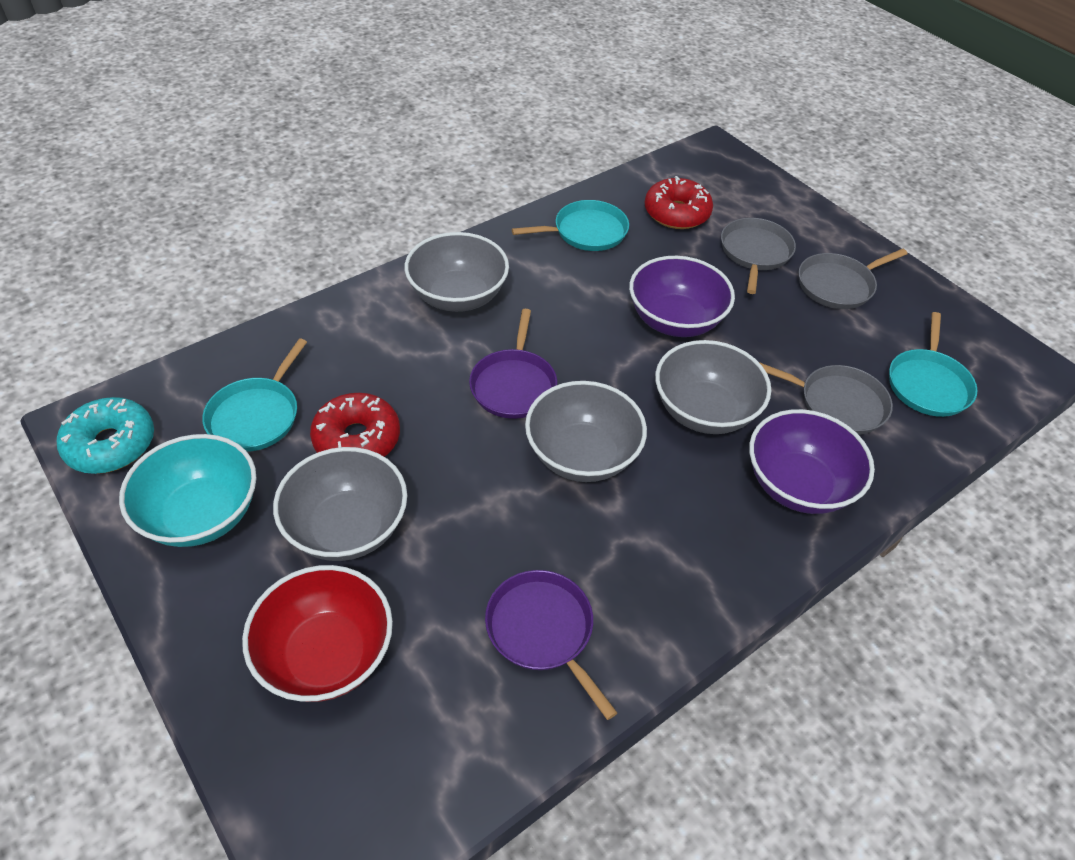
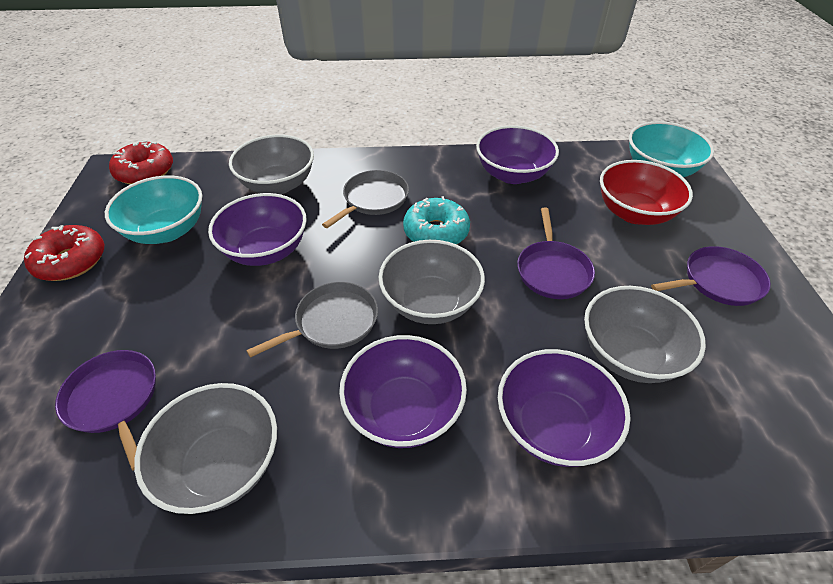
grey pan: [721,218,796,294] [759,362,893,435] [798,249,908,309] = 3 -> [246,282,378,358] [322,170,409,228] = 2
purple bowl: [629,256,735,337] [749,409,875,514] = 2 -> [208,193,307,266] [339,335,467,448] [476,125,559,184] [498,349,631,467] = 4
purple pan: [469,309,557,419] [485,570,617,720] = 2 -> [55,350,156,471] [517,207,595,299] [651,246,771,306] = 3
turquoise bowl: [119,434,256,547] = 1 -> [105,175,202,244] [629,121,714,177] = 2
turquoise pan: [202,339,307,452] [512,200,629,251] [889,312,978,417] = 3 -> none = 0

